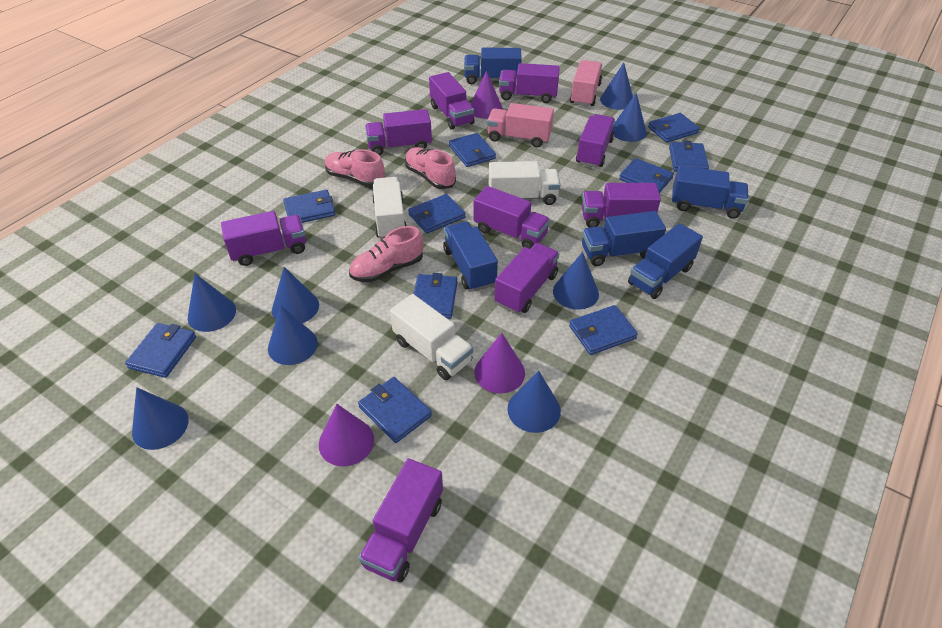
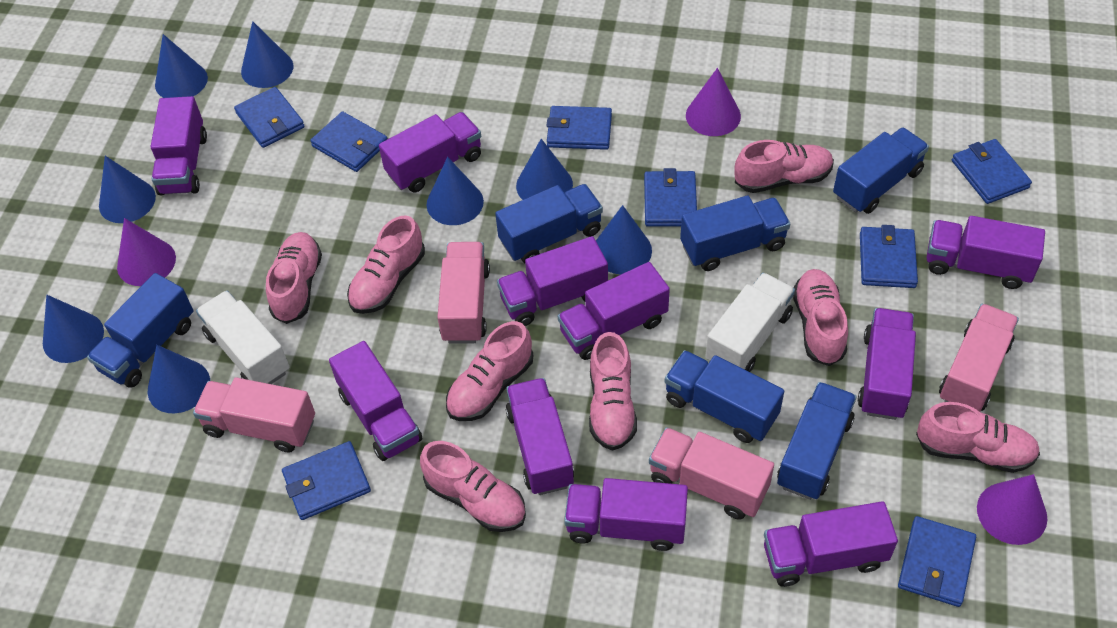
blue truck: [443,221,498,291] [464,48,522,84] [582,211,666,266] [628,223,703,299] [672,166,749,219] = 5 -> [87,273,194,388] [495,184,603,263] [665,350,784,443] [680,195,790,271] [777,382,857,500] [833,127,929,214] = 6
blue wallet: [125,323,196,378] [283,190,335,223] [358,377,432,443] [408,194,466,234] [414,273,458,319] [449,133,496,167] [569,305,638,355] [619,158,674,193] [648,113,700,143] [669,141,709,171] = 10 -> [234,87,305,148] [282,441,371,520] [310,111,387,172] [546,106,612,150] [644,168,697,227] [860,225,918,288] [898,516,976,607] [952,139,1032,204] = 8
pink shoe: [325,149,385,187] [349,226,423,282] [405,147,456,189] = 3 -> [266,232,322,324] [347,215,425,314] [420,441,526,532] [446,321,533,421] [589,332,637,451] [735,140,834,193] [793,269,848,366] [916,402,1040,473] = 8
pink truck: [487,103,554,148] [570,60,602,106] = 2 -> [193,377,315,453] [437,242,490,344] [649,427,774,520] [939,304,1019,412] = 4
purple truck: [221,211,306,266] [359,458,443,582] [365,109,432,155] [429,72,474,130] [473,186,550,249] [494,243,559,314] [499,63,560,103] [576,114,615,168] [582,183,661,228] = 9 -> [151,96,207,195] [329,341,422,461] [379,112,481,192] [497,236,608,326] [506,378,574,495] [558,262,670,360] [564,478,688,551] [764,501,898,587] [858,308,916,420] [927,216,1045,289] = 10
white truck: [372,177,407,239] [390,294,473,380] [489,161,561,205] = 3 -> [196,291,289,384] [705,273,795,372] = 2

